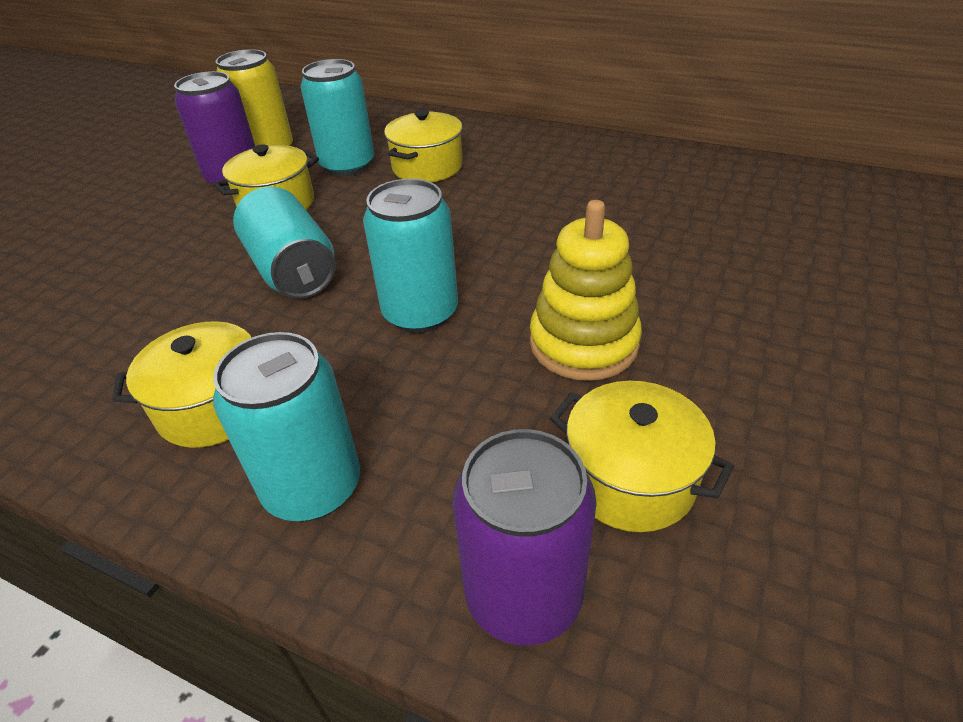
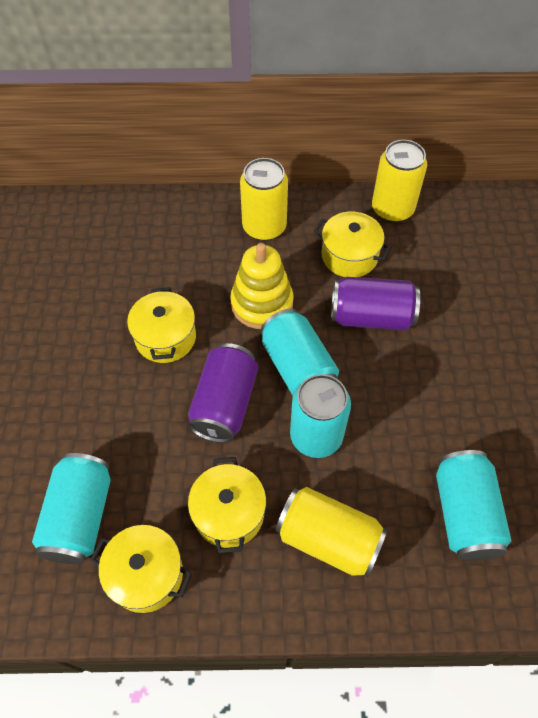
yellow can: [216,49,293,146] = 1 -> [240,158,288,241] [276,487,388,577] [372,140,427,222] = 3

